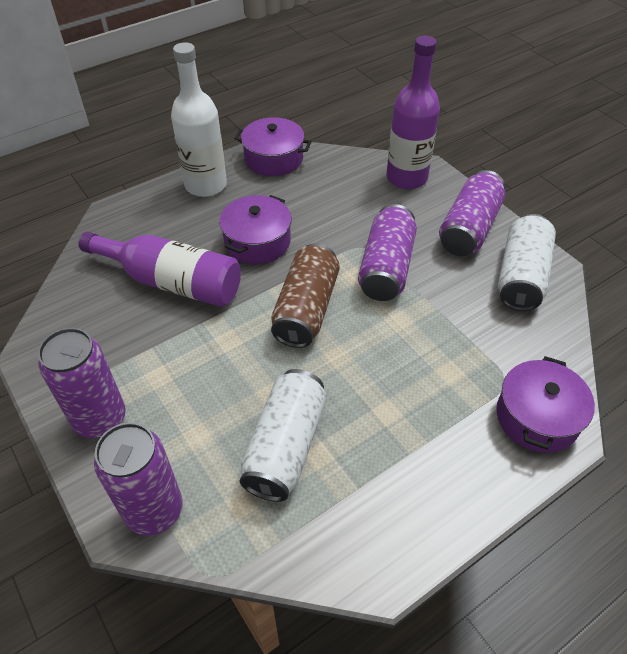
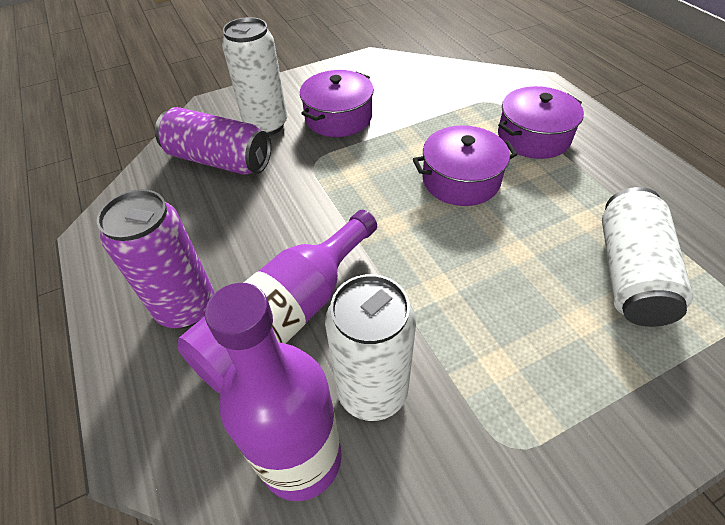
brown can: [271,243,340,348] = 1 -> none = 0
purple can: [38,328,126,438] [94,422,183,536] [358,204,417,301] [439,170,505,256] = 4 -> [97,189,215,328] [155,107,271,175] = 2
white bottle: [171,42,227,197] = 1 -> none = 0
white can: [240,369,327,502] [498,214,556,311] = 2 -> [222,17,287,136] [325,274,416,421] [602,187,693,327] = 3

